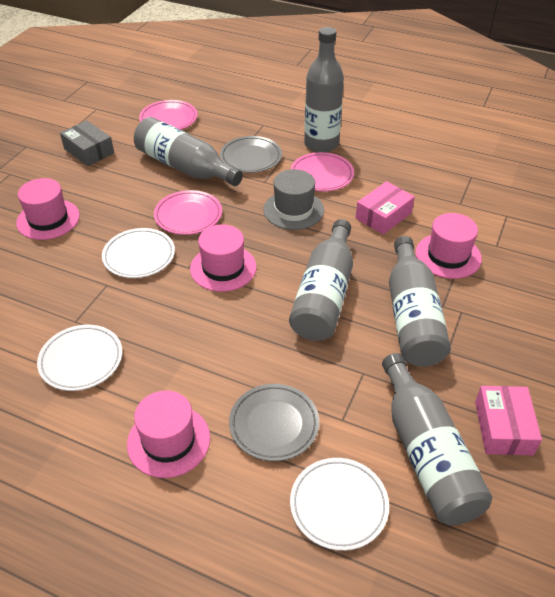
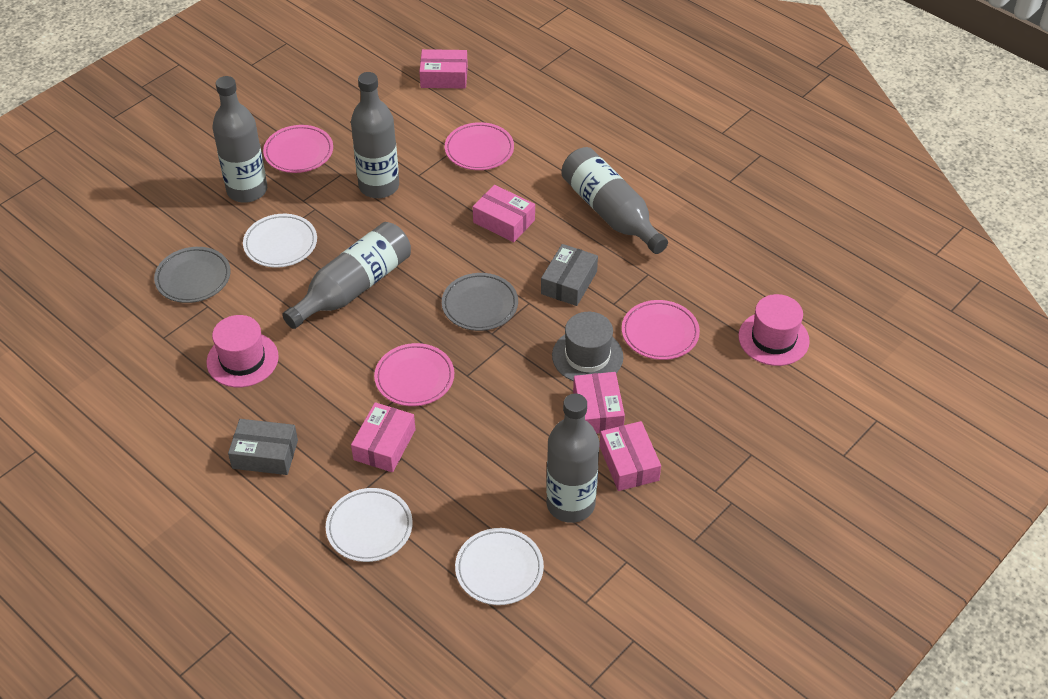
grey box: [60,120,114,166] = 1 -> [228,419,298,475] [541,244,598,306] = 2
pink box: [356,181,415,235] [475,386,542,455] = 2 -> [351,402,416,472] [419,49,468,89] [473,185,535,242] [573,372,625,433] [600,421,661,491] = 5
pink hat: [16,178,80,240] [127,390,210,478] [190,225,257,292] [415,213,482,279] = 4 -> [206,315,279,387] [738,294,810,366] = 2
pink plate: [139,100,197,130] [154,190,222,235] [291,152,354,191] = 3 -> [263,125,333,173] [374,343,454,406] [445,122,514,170] [622,300,700,360] = 4

